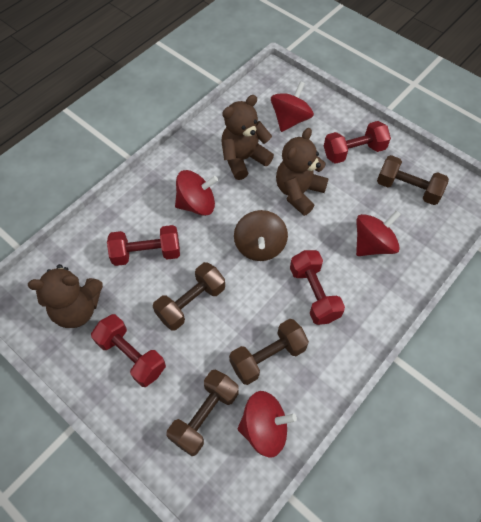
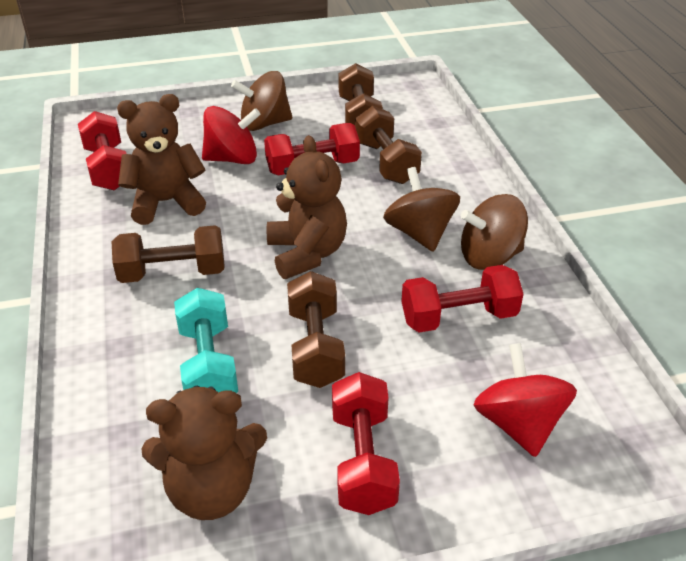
brown spinning top: [234,210,288,261] = 1 -> [231,71,292,131] [383,167,460,252] [461,194,528,270] = 3
red spinning top: [175,170,218,216] [238,391,297,458] [271,81,314,132] [356,210,401,256] = 4 -> [202,106,261,164] [474,343,577,457] = 2
turquoise dumbbell: none = 0 -> [174,288,238,393] = 1

